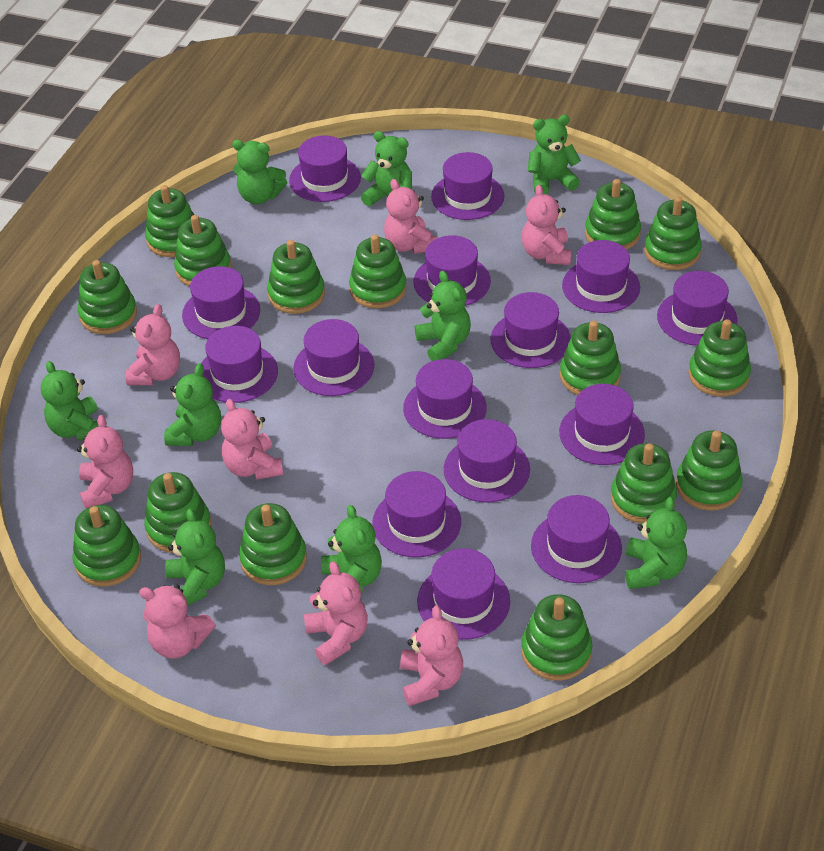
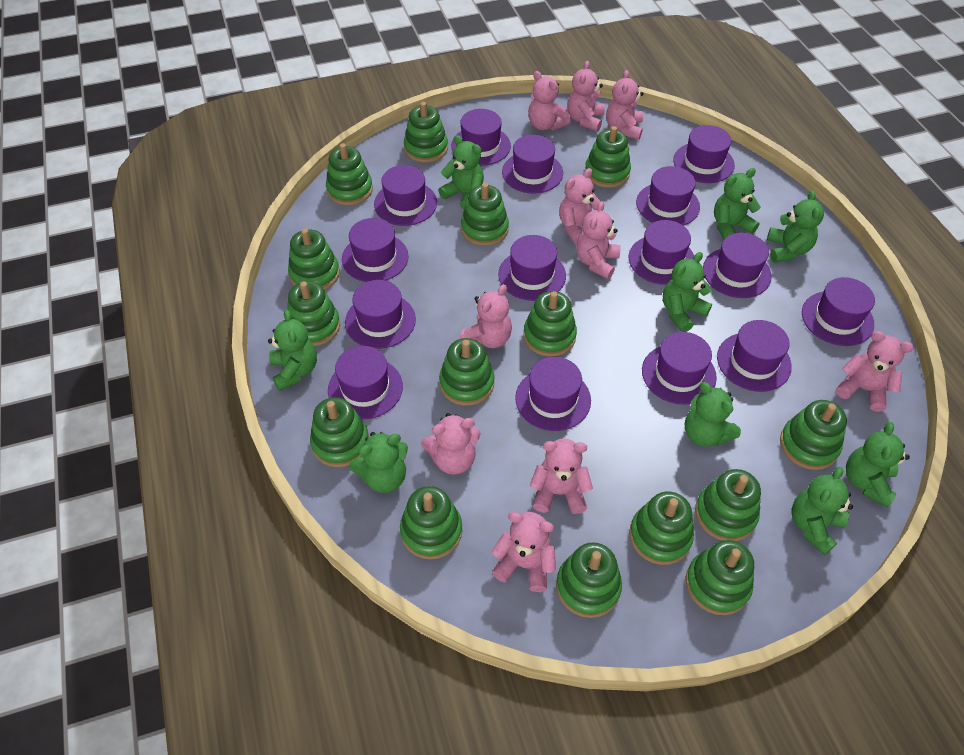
pink teddy bear: [77,415,133,509] [126,304,180,385] [139,585,216,659] [221,399,283,480] [304,561,368,665] [384,179,436,254] [400,605,463,706] [522,185,572,265] = 8 -> [421,413,481,475] [460,284,512,348] [491,512,556,592] [528,71,570,131] [530,438,593,514] [559,168,601,245] [567,61,605,131] [576,201,621,279] [606,70,643,140] [836,331,914,412] = 10

